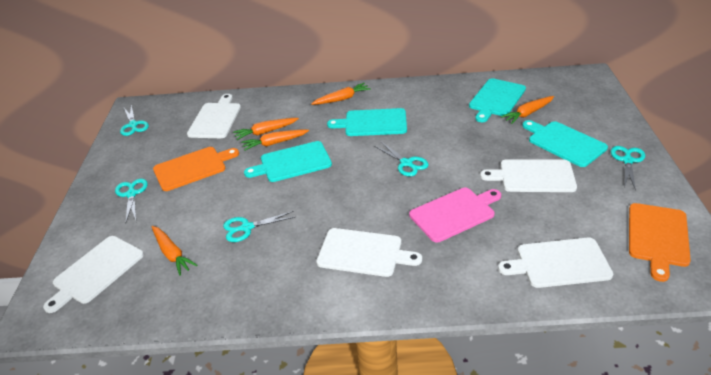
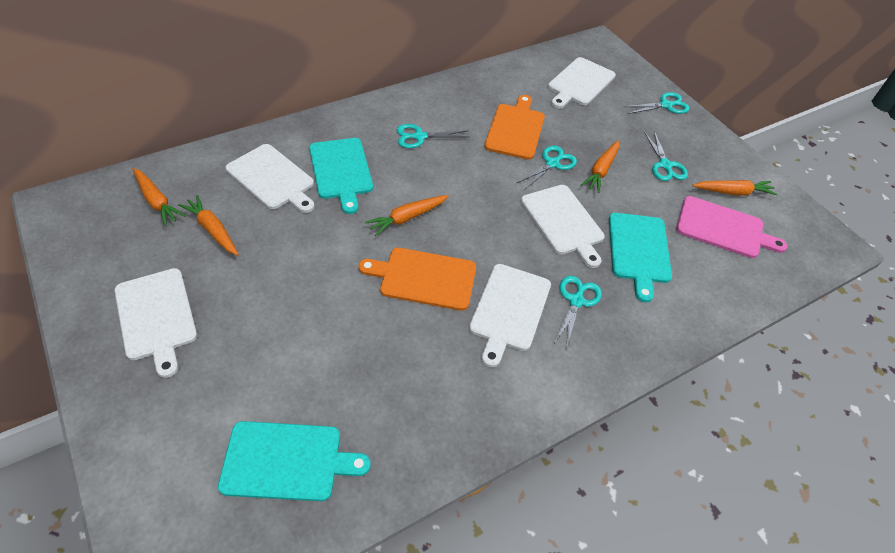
turquoise cutting board: [244,141,332,182] [327,108,407,136] [469,78,526,122] [523,120,608,167] = 4 -> [218,421,371,501] [309,138,373,214] [609,213,672,302] = 3

